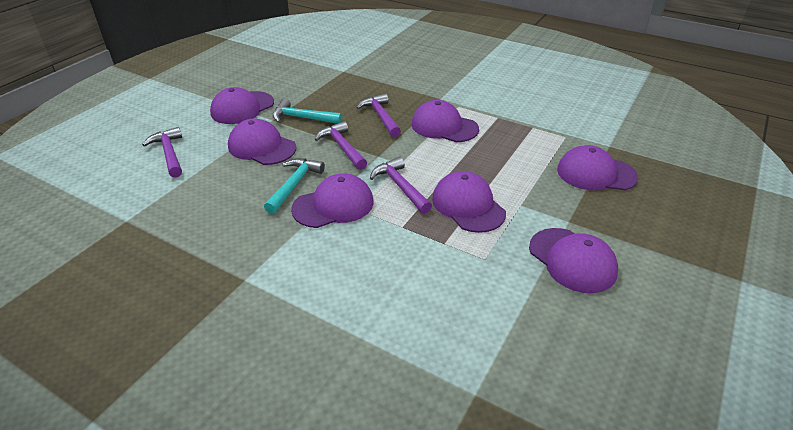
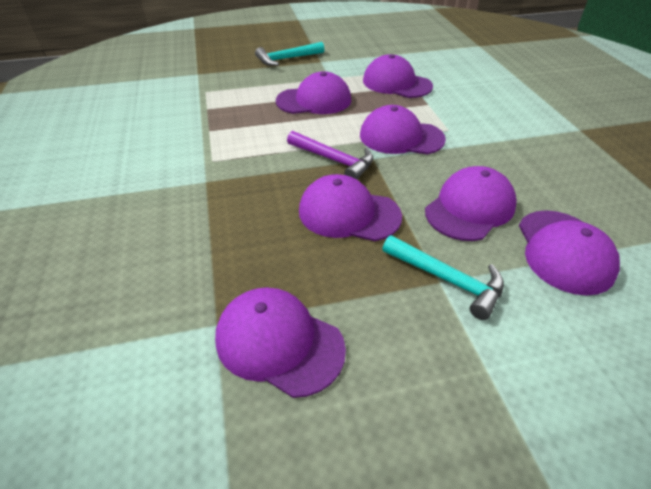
purple hammer: [142,127,182,178] [315,121,367,170] [356,93,401,137] [370,157,432,214] = 4 -> [287,131,373,179] = 1

